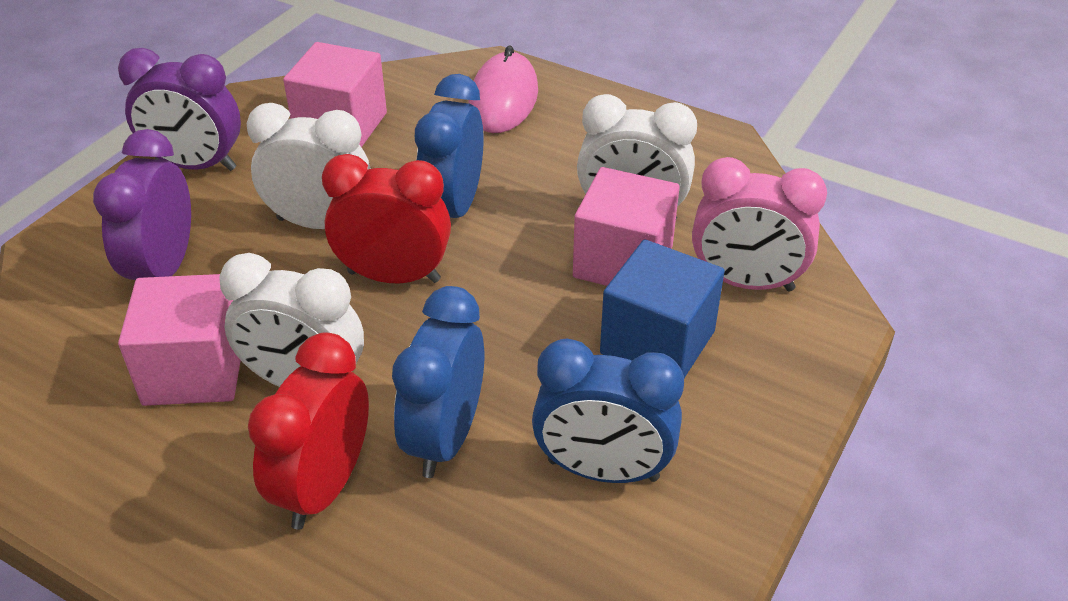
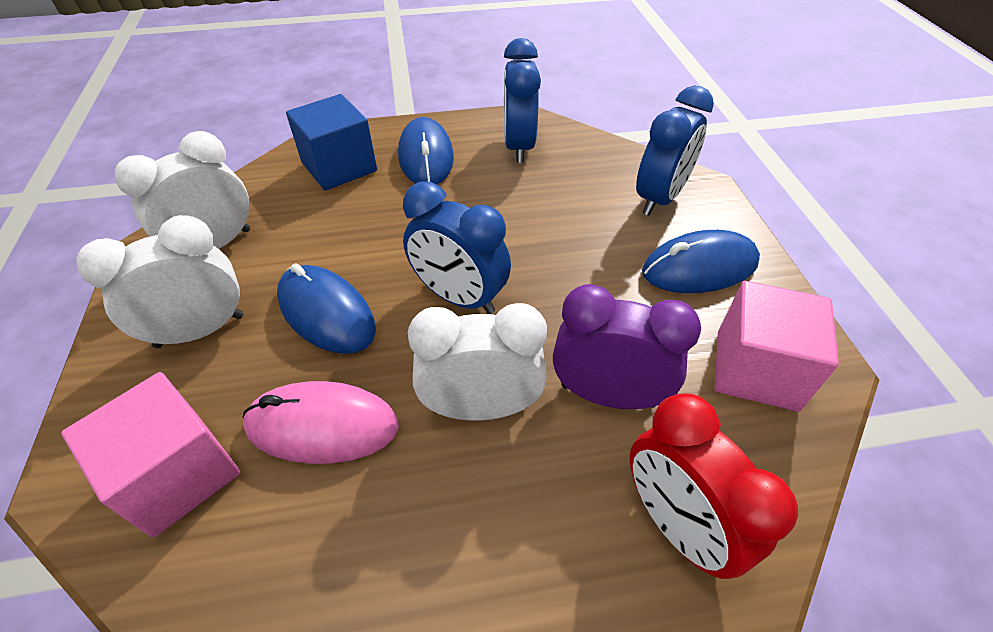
blue mouse: none = 0 -> [277,263,376,354] [398,117,454,184] [642,230,760,293] = 3
pink clock: [692,157,827,292] = 1 -> none = 0
pink cube: [118,274,241,406] [283,42,387,147] [573,167,680,286] = 3 -> [61,372,240,538] [714,281,839,412] = 2
purple clock: [93,129,191,280] [118,48,241,171] = 2 -> [553,284,701,409] = 1
red clock: [248,332,369,530] [322,154,451,284] = 2 -> [630,393,798,579] = 1

